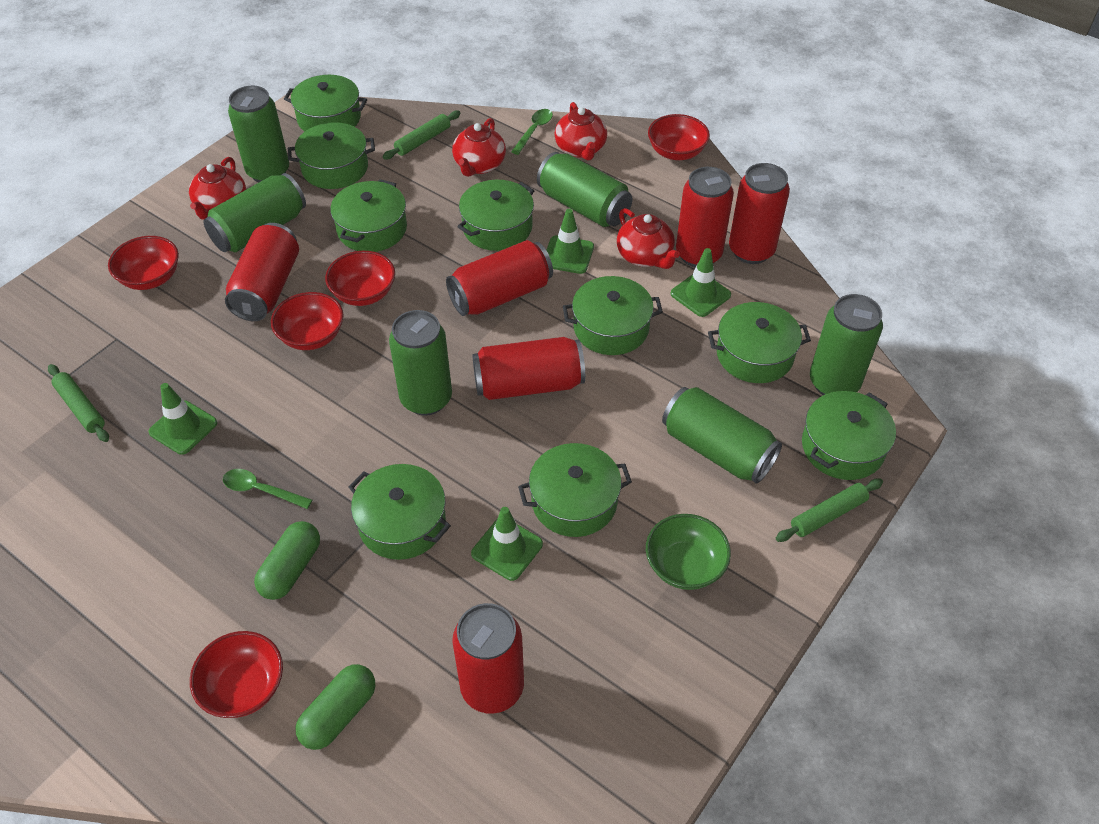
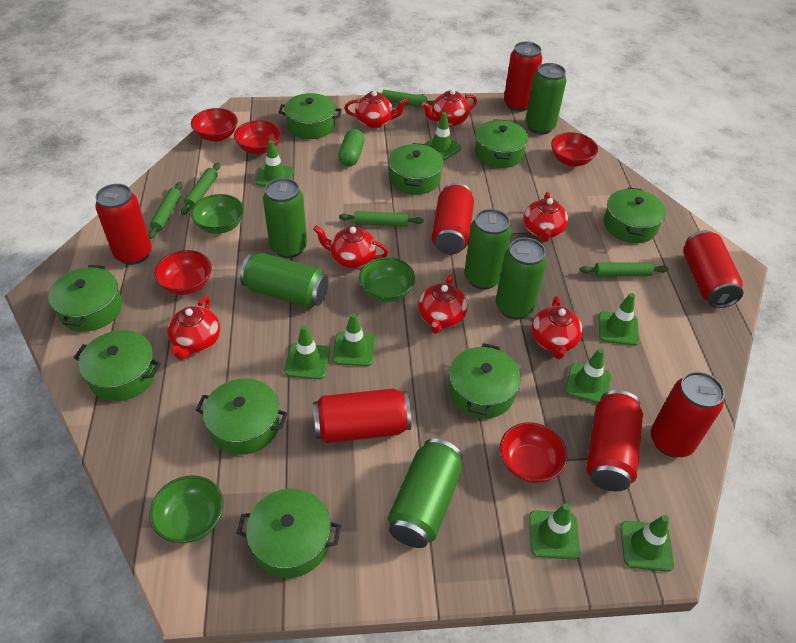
green bowl: [646,514,731,590] = 1 -> [149,475,224,543] [191,194,244,234] [359,257,415,302] = 3
green capsule: [254,521,320,600] [296,664,375,750] = 2 -> [338,129,365,167] = 1
green rolling pin: [48,364,109,442] [383,110,461,160] [776,478,883,542] = 3 -> [148,182,182,239] [181,162,220,215] [339,211,424,227] [371,90,435,107] [580,262,668,276] = 5
green spoon: [223,469,312,509] [511,109,553,155] = 2 -> none = 0
green traffic cone: [148,383,217,455] [471,507,543,581] [546,209,594,274] [671,248,731,317] = 4 -> [256,140,294,186] [285,325,330,379] [332,313,375,366] [424,112,461,160] [529,503,580,560] [565,348,611,403] [599,293,639,346] [620,515,674,572] = 8
red can: [225,223,299,321] [446,240,553,316] [452,603,524,714] [472,337,585,400] [676,167,734,267] [729,163,790,264] = 6 -> [95,184,152,265] [313,389,411,443] [432,183,474,255] [504,42,542,112] [586,390,643,491] [651,371,725,457] [683,230,743,308] = 7
red teapot: [189,157,246,220] [452,118,506,177] [554,102,607,161] [617,208,680,269] = 4 -> [167,296,220,360] [313,226,388,268] [344,91,408,128] [418,275,468,334] [422,89,477,127] [523,192,568,242] [531,296,583,359] = 7

